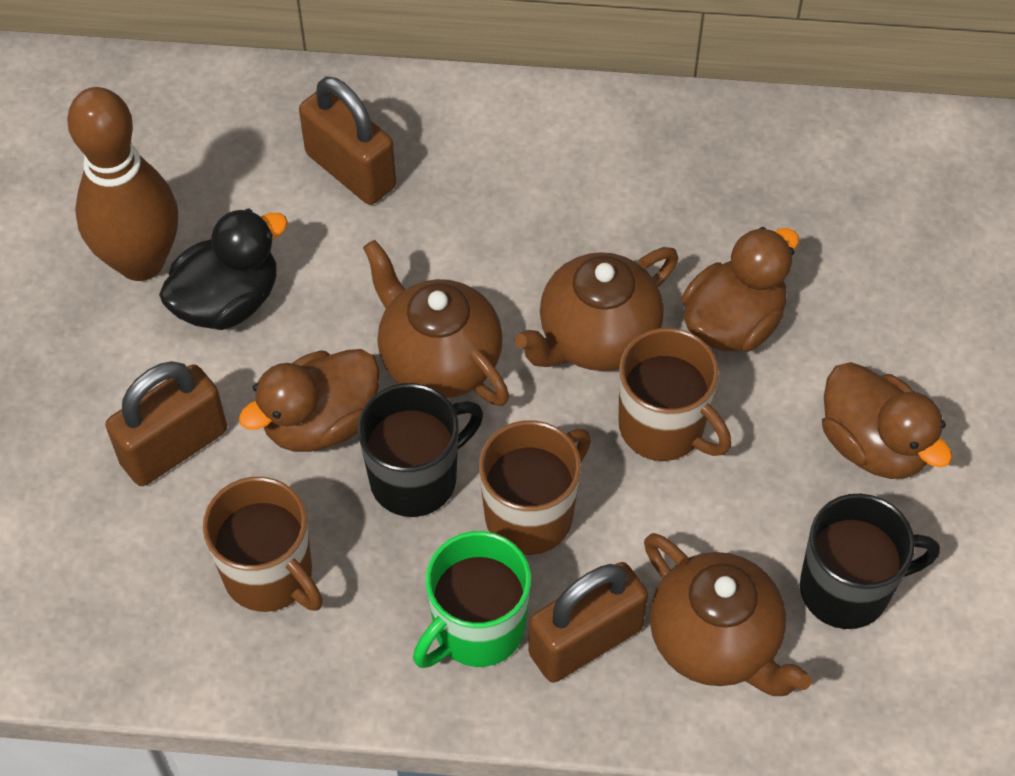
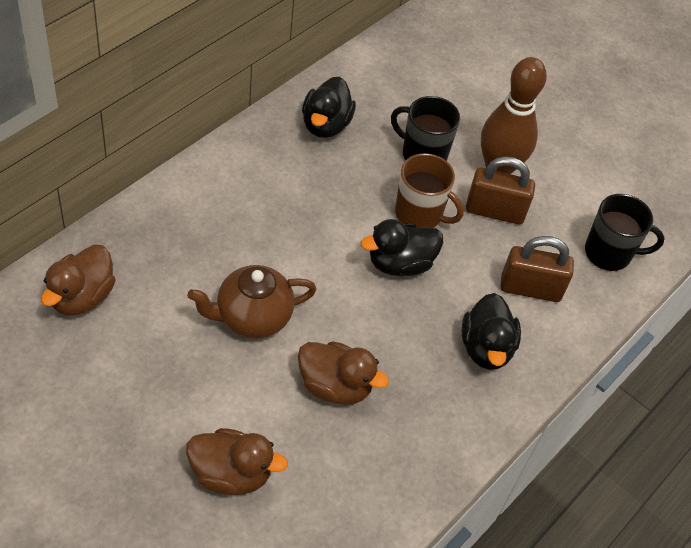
black duck: [159,208,288,330] = 1 -> [302,77,356,138] [361,219,443,276] [462,293,521,370] = 3
brown mug: [203,477,323,612] [479,420,591,555] [619,328,731,461] = 3 -> [395,153,464,228] = 1
brown padlock: [105,361,227,486] [299,77,396,205] [528,562,648,683] = 3 -> [466,156,535,224] [500,236,574,302] = 2
brown teapot: [363,240,509,406] [515,247,678,371] [644,533,812,696] = 3 -> [187,265,317,339] = 1
green mug: [413,531,531,668] = 1 -> none = 0

